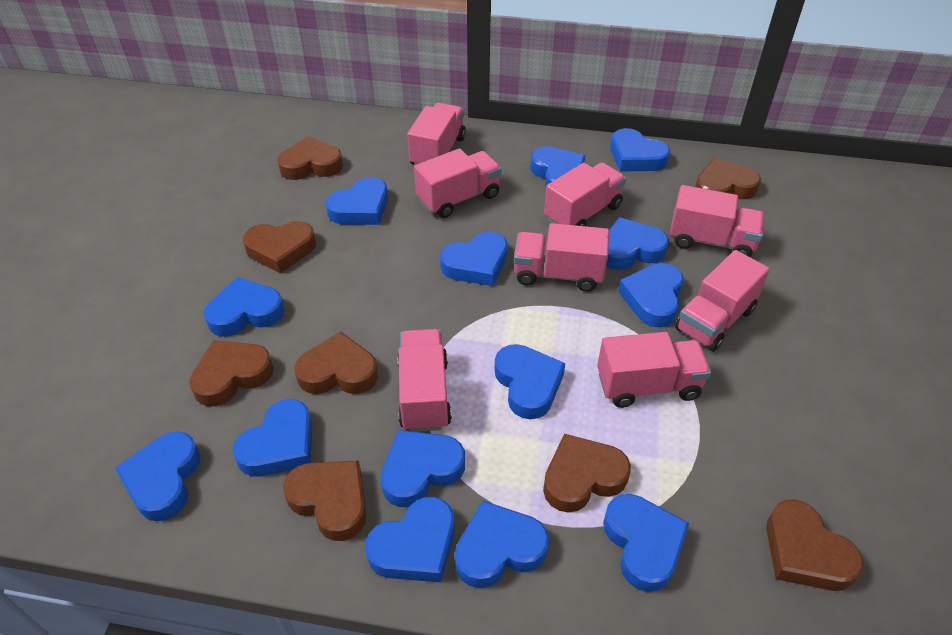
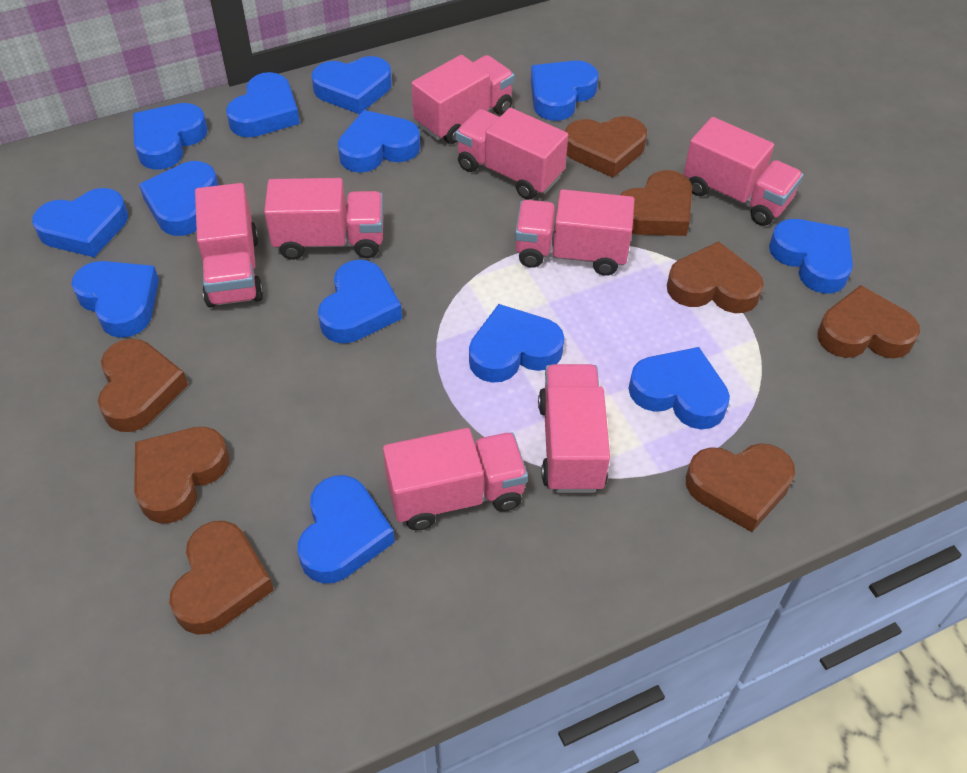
blue heart: [115,431,200,521] [204,277,284,337] [233,399,312,477] [326,177,388,225] [365,497,455,582] [381,430,465,507] [440,232,508,286] [455,501,549,588] [494,344,565,419] [530,146,585,187] [603,494,689,592] [606,217,669,270] [610,128,670,171] [618,263,684,327] = 14 -> [32,188,128,257] [72,261,159,338] [133,103,208,170] [139,161,218,236] [226,72,300,137] [297,475,395,584] [312,56,392,114] [318,260,402,343] [338,110,420,173] [469,304,564,383] [531,61,598,121] [628,347,730,429] [769,219,853,293] = 13

